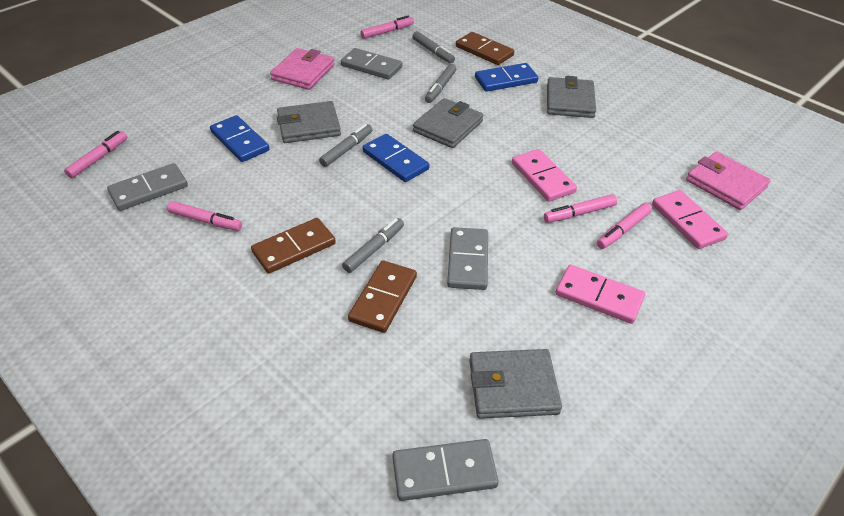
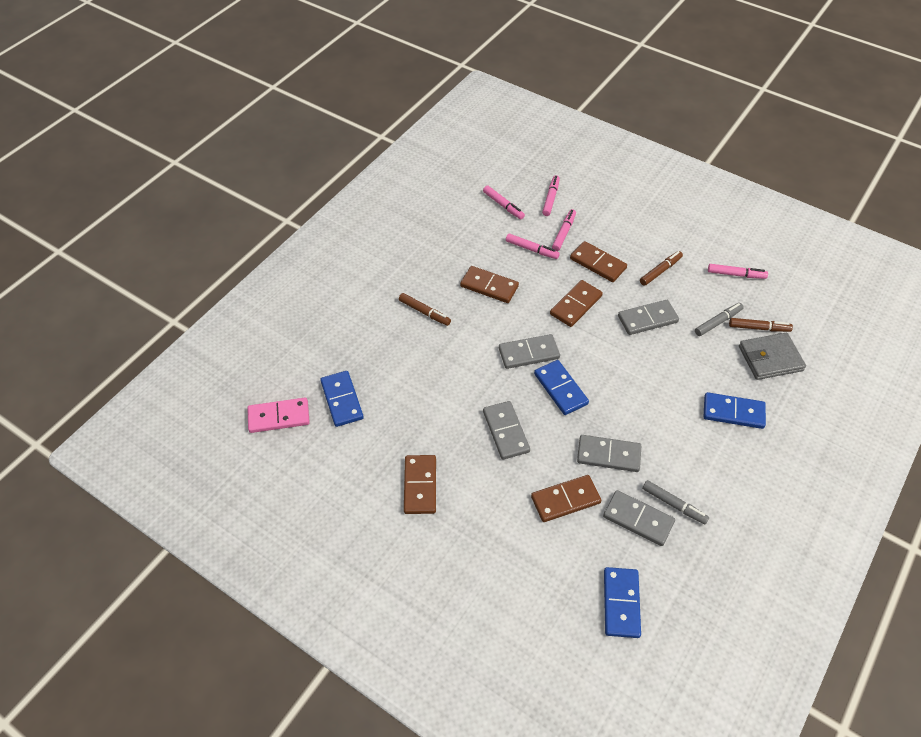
blue domino: [210,115,270,162] [363,134,429,182] [475,63,538,92] = 3 -> [320,371,364,427] [534,360,589,415] [604,567,641,638] [704,392,766,429] = 4
brown domino: [251,218,336,274] [348,260,417,333] [456,32,514,65] = 3 -> [404,455,436,514] [460,266,519,303] [531,475,601,522] [550,280,603,327] [570,241,627,282] = 5
brown marker: none = 0 -> [399,293,451,326] [640,251,683,286] [729,318,793,332] = 3
grey domino: [107,163,188,211] [341,48,402,80] [392,439,499,501] [447,227,488,290] = 4 -> [483,401,530,460] [499,334,560,369] [577,435,641,472] [603,490,675,546] [618,300,679,335] = 5
grey marker: [319,124,373,167] [342,218,404,273] [412,31,455,63] [425,64,457,103] = 4 -> [642,480,709,524] [695,303,744,336] = 2
grey wallet: [277,101,341,143] [413,98,483,148] [469,349,562,419] [547,76,596,118] = 4 -> [739,333,806,380] = 1
pink domino: [512,149,577,202] [556,265,645,324] [652,190,728,249] = 3 -> [247,398,310,433] = 1
pink wallet: [270,48,335,90] [686,151,771,210] = 2 -> none = 0

